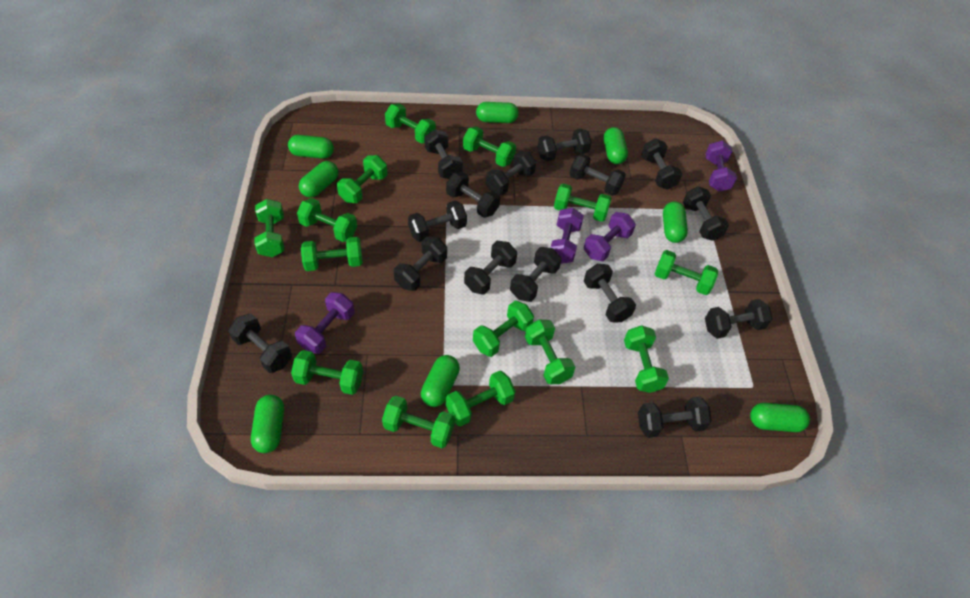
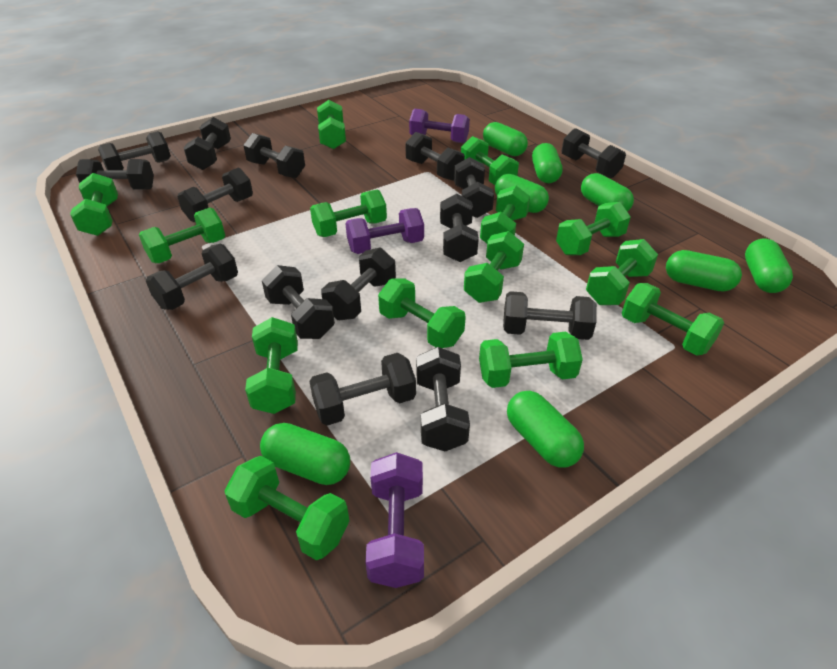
purple dumbbell: [295,292,355,354] [551,208,584,264] [584,212,636,261] [705,141,737,192] = 4 -> [345,208,424,254] [365,452,424,588] [409,109,470,143] = 3

